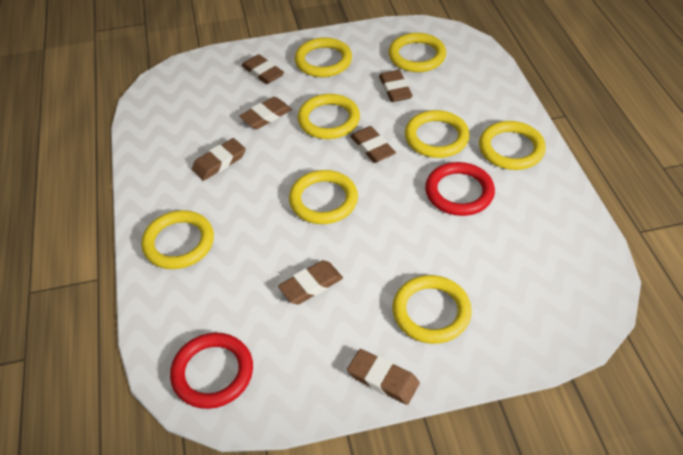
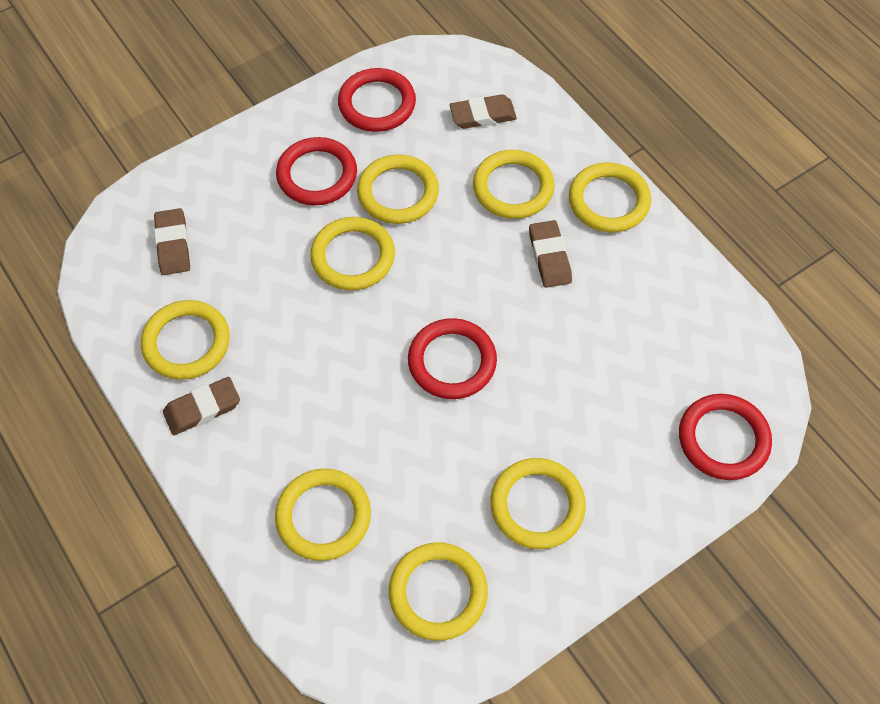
brown eraser: [192,138,246,181] [239,97,292,129] [241,54,284,84] [278,260,343,304] [347,349,420,405] [350,126,396,163] [379,70,413,102] = 7 -> [154,208,190,275] [163,377,240,435] [450,95,517,129] [529,220,572,288] = 4
red ring: [170,333,253,409] [425,162,495,216] = 2 -> [276,137,357,206] [338,68,416,132] [408,318,497,399] [679,394,772,480] = 4

